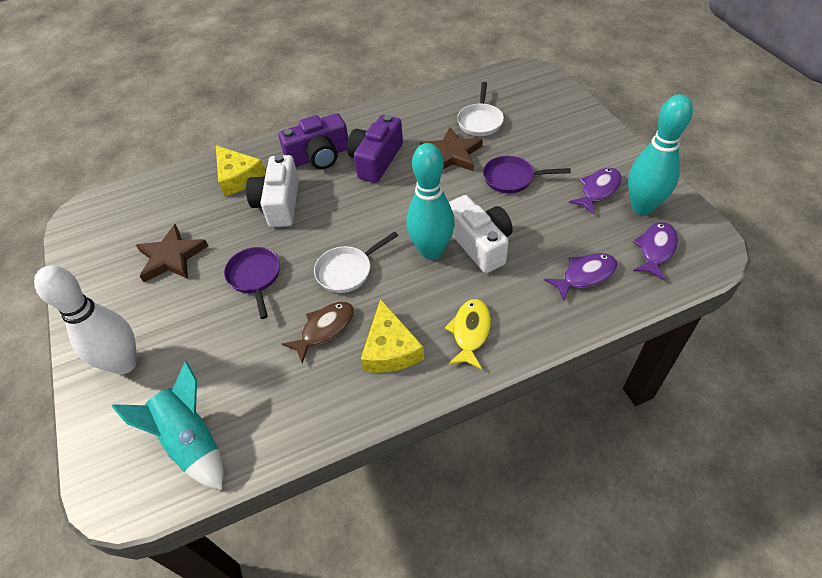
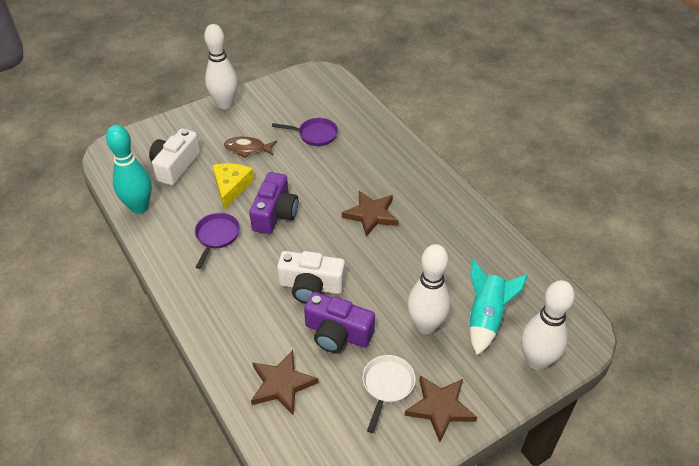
brown star: [136,224,208,282] [420,127,483,171] = 2 -> [251,350,318,415] [342,191,399,237] [404,375,477,442] = 3
purple fish: [544,253,617,301] [569,168,622,215] [633,222,678,281] = 3 -> none = 0
turquoise bowling pin: [406,143,455,260] [628,94,693,215] = 2 -> [106,125,152,214] = 1
white bowling pin: [34,265,137,375] = 1 -> [204,24,238,109] [407,244,451,334] [521,280,575,370] = 3
white pan: [314,232,398,293] [457,82,504,136] = 2 -> [362,355,415,433] = 1
yellow cheese: [216,146,266,196] [361,299,424,373] = 2 -> [213,163,254,209] = 1
yellow fish: [445,299,491,370] = 1 -> none = 0

